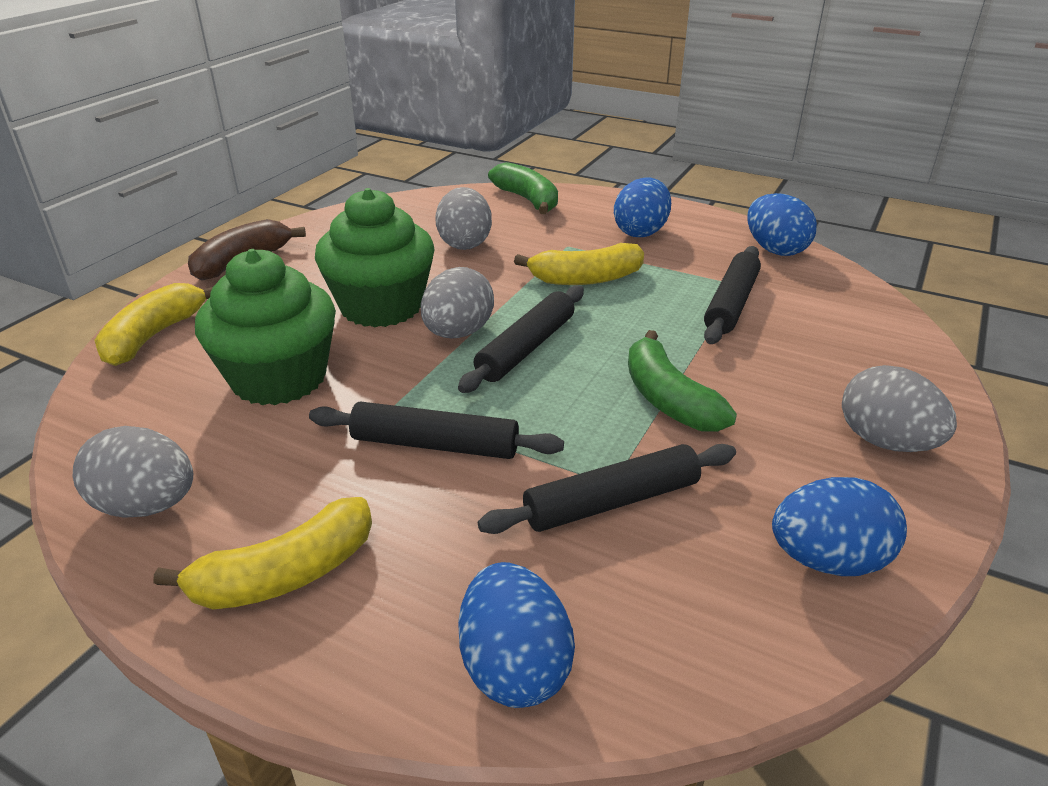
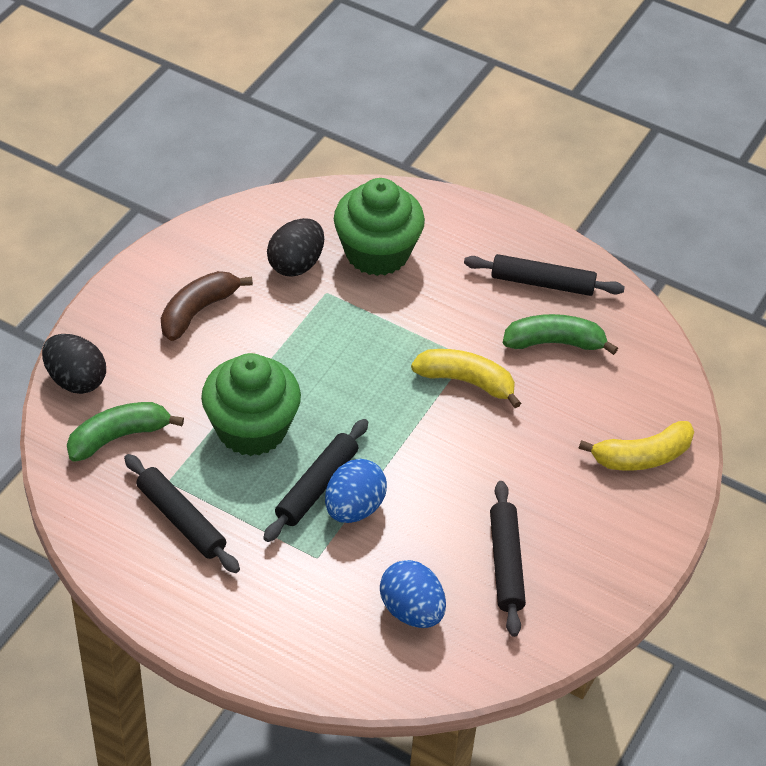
black egg: none = 0 -> [42,334,106,394] [267,218,324,277] = 2
blue egg: [458,562,575,708] [614,177,671,237] [747,193,817,256] [772,477,907,576] = 4 -> [325,459,387,523] [380,560,446,628] = 2
grey egg: [73,426,193,518] [421,267,494,338] [435,187,492,250] [842,365,957,452] = 4 -> none = 0
yellow banana: [94,283,213,366] [154,497,372,609] [514,243,644,285] = 3 -> [411,349,521,408] [579,421,694,471] = 2

